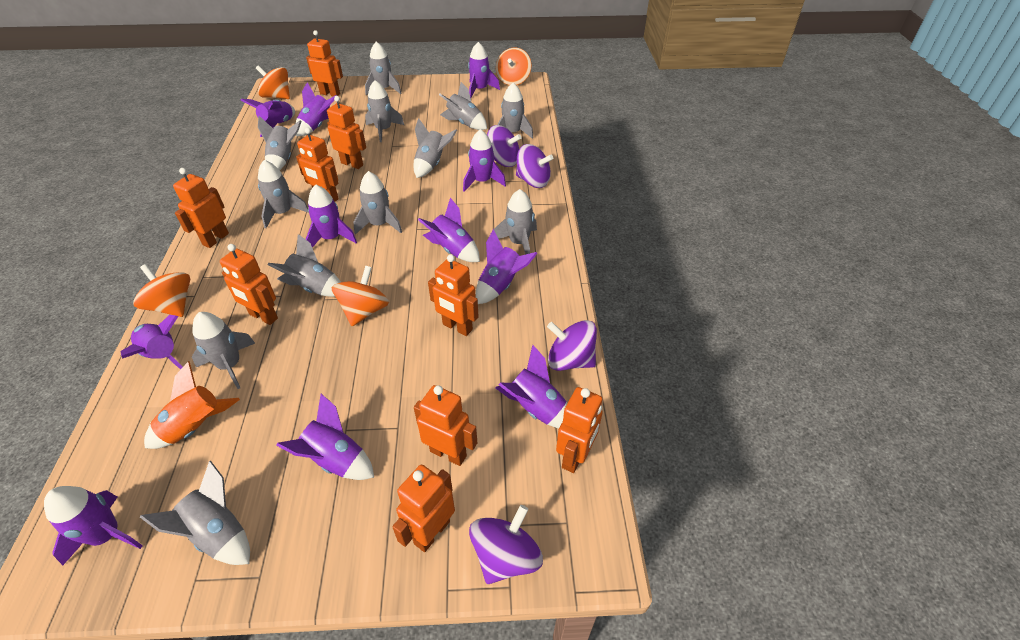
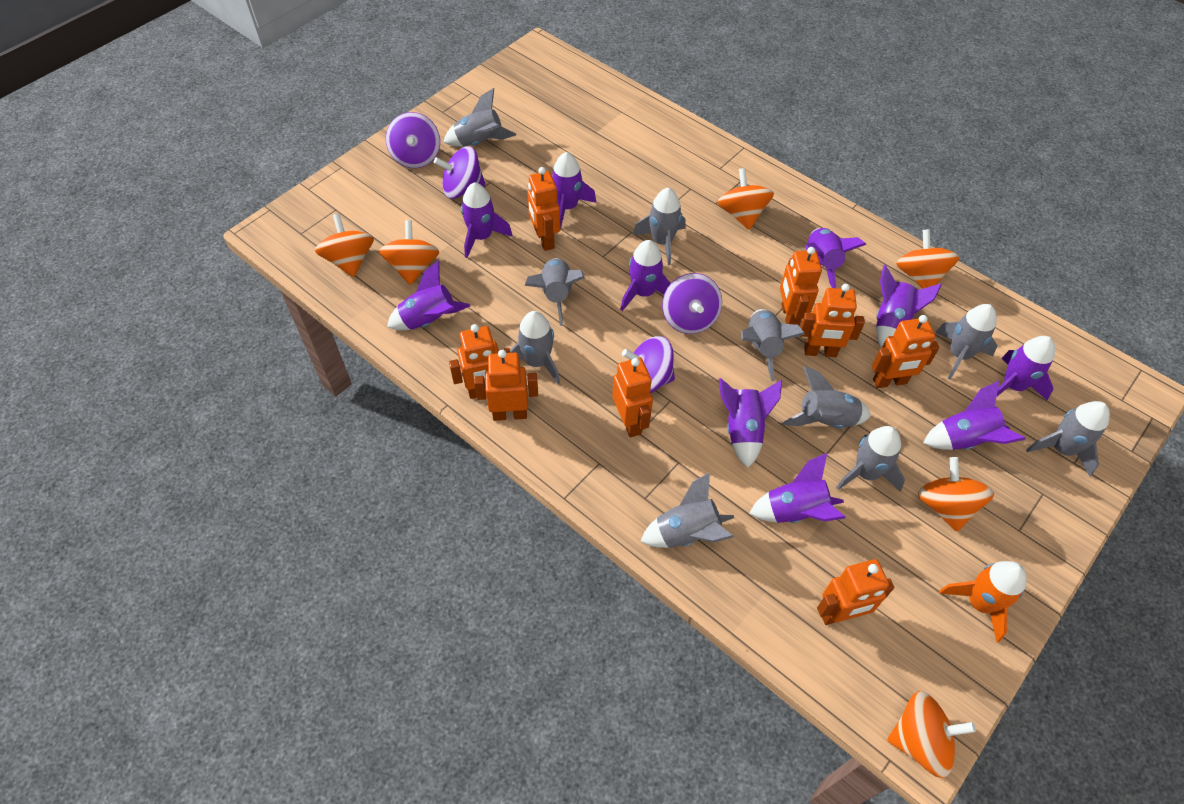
grey rocket: [140,461,250,565] [192,312,255,389] [258,116,301,170] [258,160,309,228] [268,234,341,297] [353,171,402,235] [365,42,402,95] [365,80,404,142] [414,118,457,178] [439,82,487,130] [494,189,537,254] [497,83,533,139] = 12 -> [444,88,516,147] [510,311,560,384] [524,258,585,326] [633,188,686,265] [641,472,734,548] [741,309,805,381] [782,366,871,428] [836,426,905,492] [935,304,997,380] [1026,401,1110,476] = 10
orange robot: [173,168,229,248] [220,244,278,325] [296,128,339,202] [306,30,343,96] [327,96,366,169] [392,465,455,552] [414,385,477,466] [428,254,479,336] [556,387,603,473] = 9 -> [449,324,510,399] [474,350,538,421] [527,167,560,251] [612,358,653,437] [780,247,822,326] [800,284,865,357] [817,559,894,625] [872,315,939,388] = 8
orange spinning top: [133,264,190,317] [256,65,290,99] [332,266,389,326] [496,48,531,85] = 4 -> [315,214,374,277] [379,220,439,285] [717,168,774,230] [887,691,976,778] [896,229,960,288] [918,457,994,532] = 6
purple rocket: [44,486,143,565] [120,315,183,369] [241,99,295,137] [276,394,374,480] [295,82,337,136] [306,185,357,248] [418,198,480,262] [463,129,506,192] [468,42,500,98] [476,229,538,304] [495,345,567,428] = 11 -> [387,261,470,330] [461,182,513,258] [552,152,596,229] [620,240,671,311] [719,378,782,468] [749,453,845,523] [805,228,866,288] [876,265,942,348] [923,381,1026,450] [997,336,1055,401] = 10

